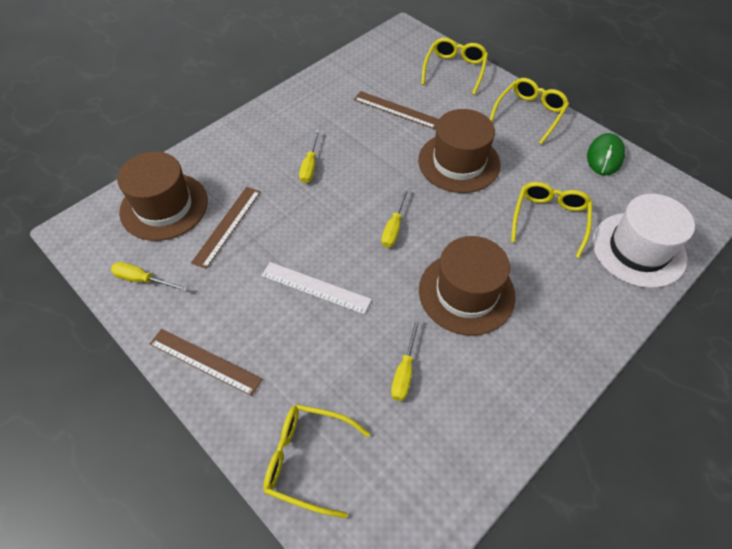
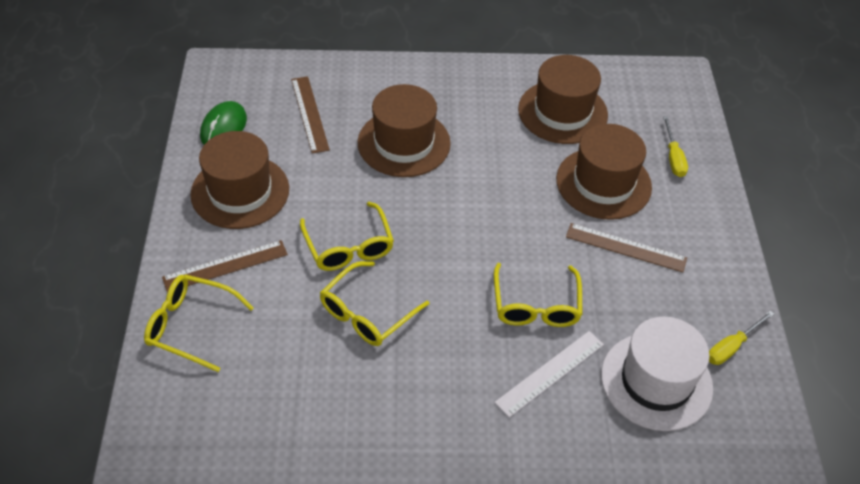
brown hat: [117,152,208,241] [418,109,500,193] [419,236,516,336] = 3 -> [190,131,289,229] [358,84,451,177] [518,55,608,144] [556,124,652,220] = 4
yellow screwdriver: [111,262,188,292] [299,130,320,183] [381,187,409,248] [391,318,420,401] = 4 -> [663,116,688,177] [709,310,774,365] = 2

